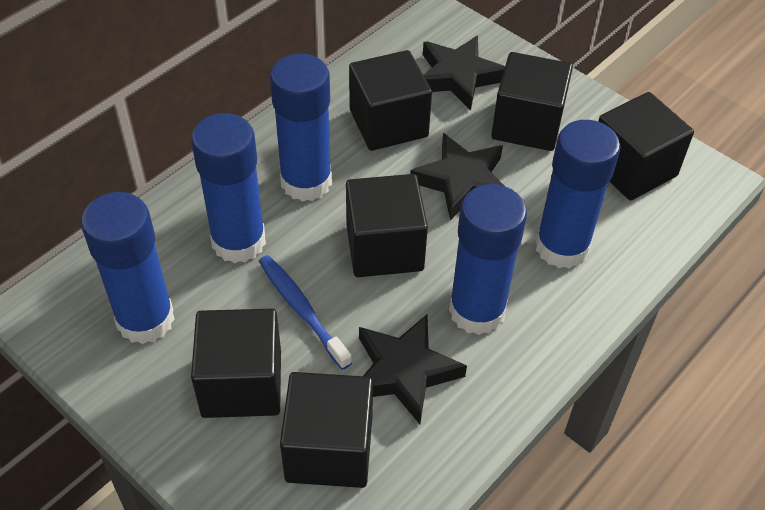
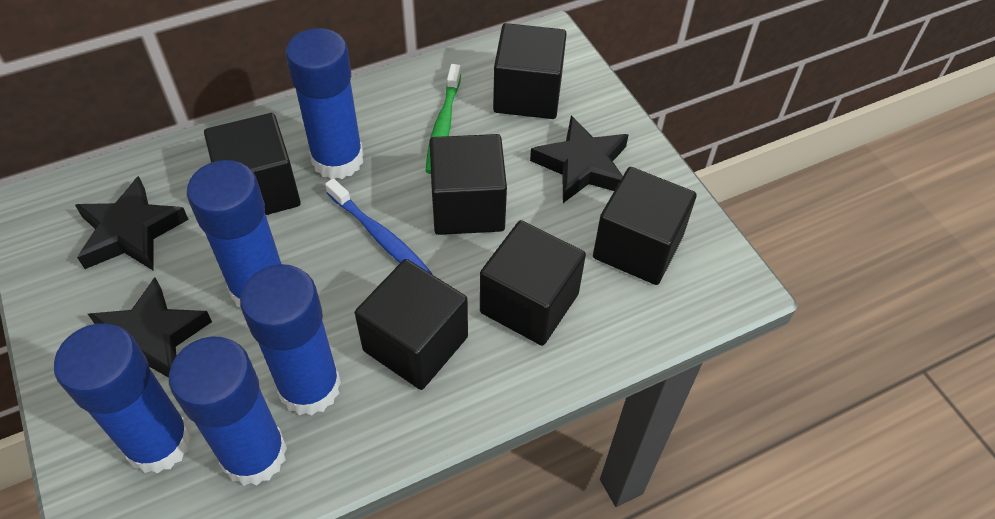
green toothbrush: none = 0 -> [425,64,461,174] = 1

